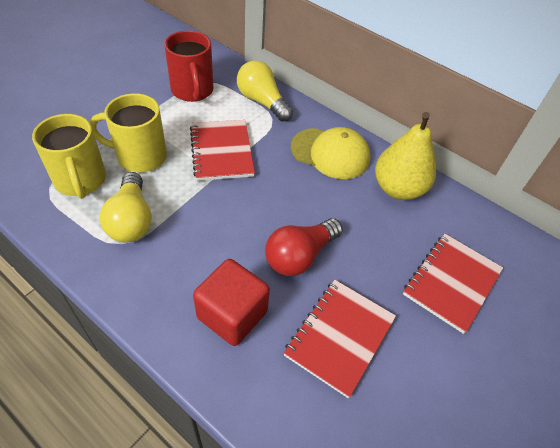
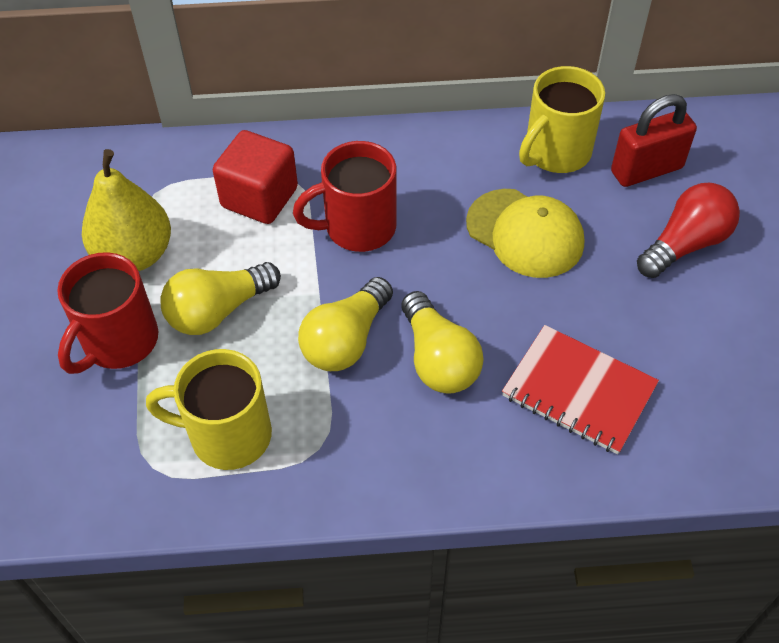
red mug: [164,31,213,102] = 1 -> [57,252,158,374] [293,141,396,252] = 2
red notebook: [190,120,255,181] [284,280,396,398] [403,234,503,334] = 3 -> [502,325,659,455] = 1
red padlock: none = 0 -> [611,94,697,187] = 1
yellow light bulb: [100,172,152,242] [237,60,293,121] = 2 -> [160,262,281,335] [298,277,393,371] [401,291,484,394] = 3

